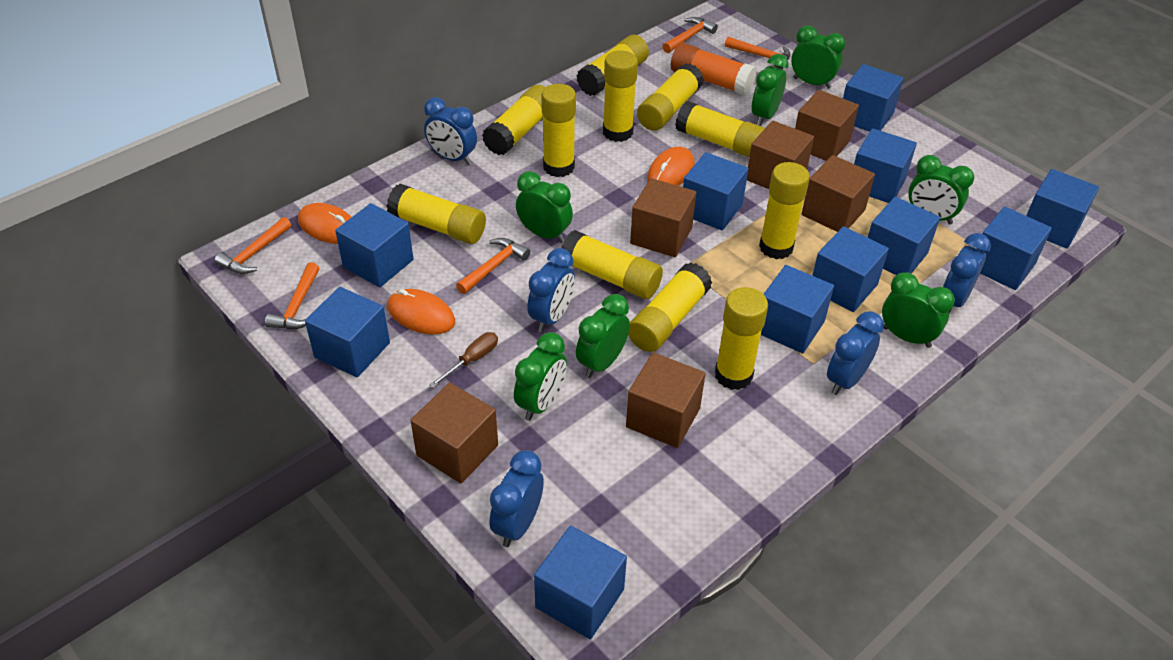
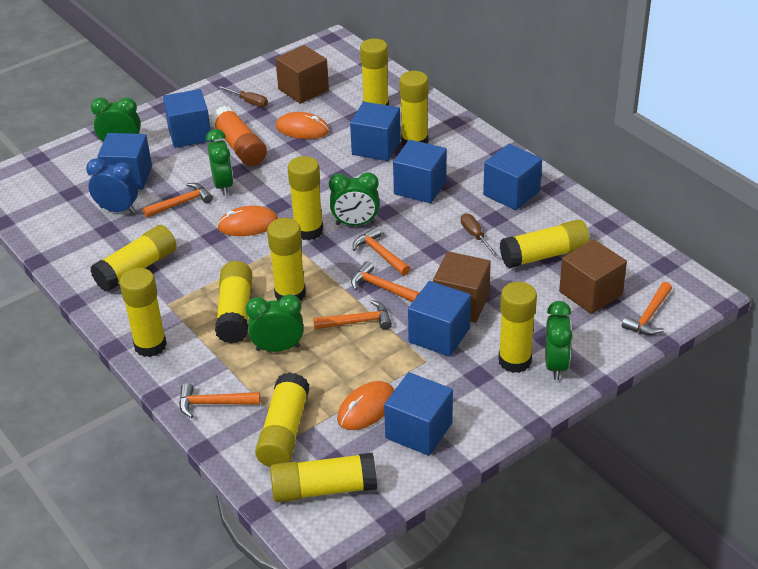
blue clock: [424,97,477,165] [490,450,544,547] [527,248,575,332] [827,311,884,395] [942,233,991,313] = 5 -> [86,158,138,214] = 1
blue cube: [305,287,390,377] [335,203,413,288] [534,526,627,639] [683,152,749,231] [761,265,834,354] [812,226,889,312] [843,64,904,132] [854,128,917,203] [868,197,940,275] [977,207,1052,290] [1026,169,1099,249] = 11 -> [97,133,152,190] [163,89,212,148] [350,102,401,161] [384,372,453,456] [393,140,447,203] [408,281,471,357] [483,144,542,210] = 7
brown cube: [410,383,498,484] [626,352,706,448] [630,178,696,257] [747,121,814,189] [795,90,859,161] [802,155,875,232] = 6 -> [275,45,329,104] [433,251,491,323] [559,239,627,314] = 3
brown screwdriver: [429,332,498,388] = 1 -> [217,86,268,107] [461,213,498,257] = 2
green clock: [514,332,567,421] [516,171,573,243] [576,294,630,378] [751,54,789,126] [791,25,845,89] [882,272,955,348] [908,155,974,225] = 7 -> [91,97,141,142] [206,129,233,196] [246,294,303,352] [329,172,379,225] [545,301,573,380] = 5
orange hammer: [215,217,291,274] [265,262,320,329] [456,238,530,294] [662,17,718,53] [725,37,791,69] = 5 -> [142,183,213,218] [179,383,260,418] [313,300,392,330] [351,261,420,302] [353,227,411,276] [622,282,672,335] = 6

